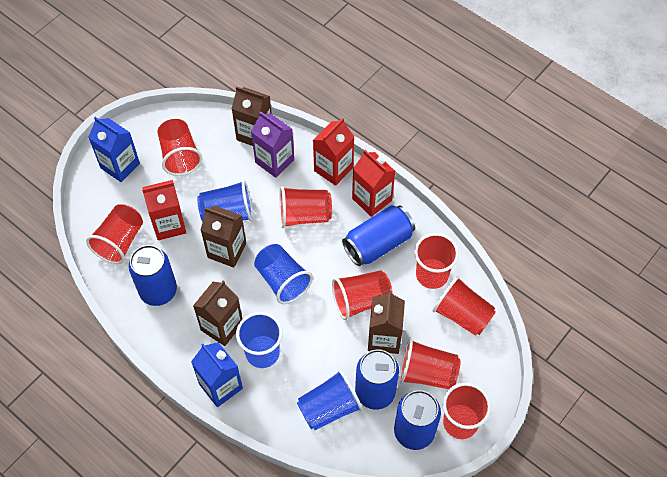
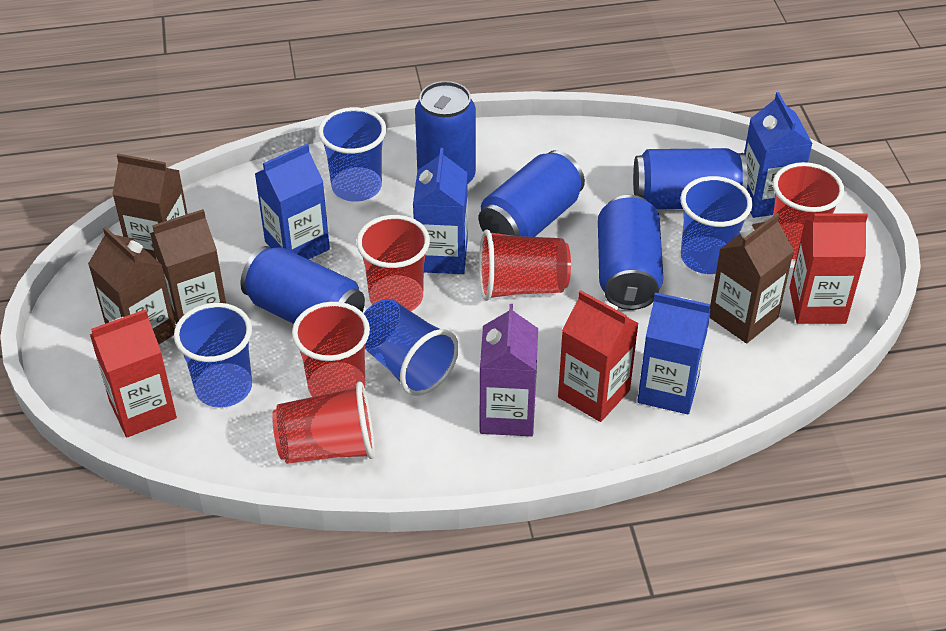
blue can: [129,245,177,306] [342,205,415,266] [355,349,399,410] [394,390,441,450] = 4 -> [240,246,365,324] [415,81,476,184] [479,150,585,237] [598,195,663,310] [633,148,748,209] = 5
blue carton: [88,117,140,182] [191,342,243,407] = 2 -> [255,144,330,259] [413,148,468,274] [637,292,711,415] [744,92,813,218] = 4
red cup: [86,204,143,264] [157,119,202,176] [279,186,332,228] [332,270,393,320] [399,338,461,389] [414,233,459,289] [432,276,496,336] [443,383,491,439] = 8 -> [272,382,375,464] [292,302,370,397] [356,215,430,311] [479,230,571,301] [773,162,844,259] = 5

